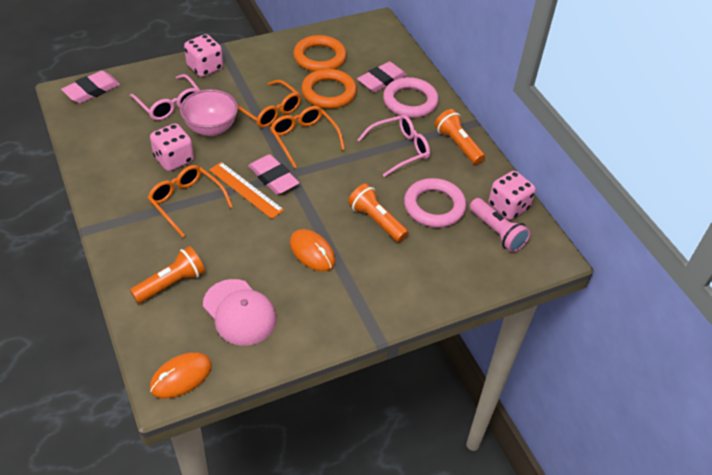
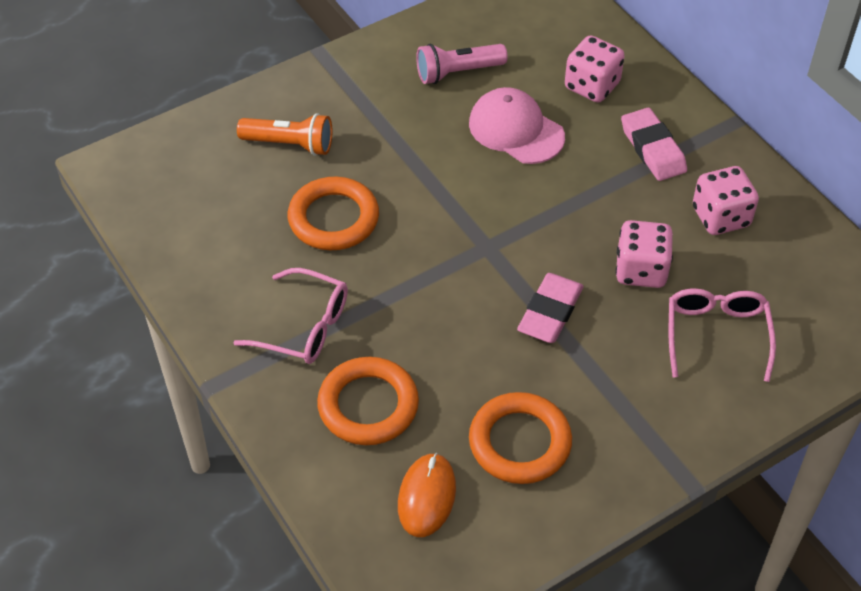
orange flashlight: [130,246,205,303] [348,183,409,242] [434,109,485,165] = 3 -> [237,113,332,156] = 1
orange glasses: [148,165,233,237] [238,80,301,128] [270,106,345,168] = 3 -> none = 0
orange mouse: [150,352,212,399] [290,229,336,271] = 2 -> [398,453,456,537] = 1
orange ring: [293,35,347,72] [301,69,357,109] = 2 -> [288,176,379,250] [317,357,419,445] [469,392,572,484] = 3
orange ruler: [209,162,284,219] = 1 -> none = 0
pink bowl: [180,89,238,136] = 1 -> none = 0
pink eraser: [61,71,120,103] [248,154,300,195] [357,61,407,92] = 3 -> [517,273,584,343] [621,108,687,181] = 2
pink ring: [383,77,439,118] [404,178,466,228] = 2 -> none = 0

